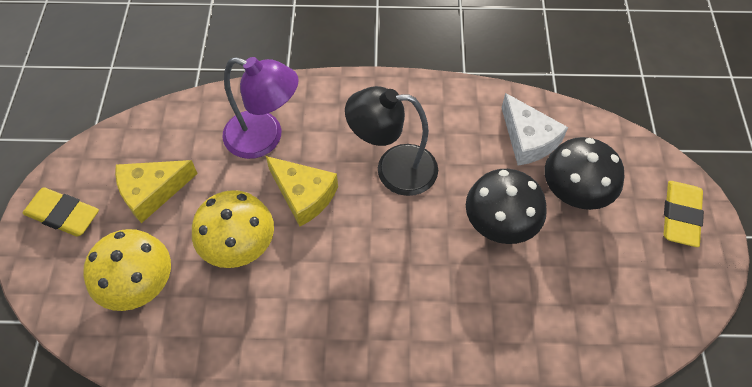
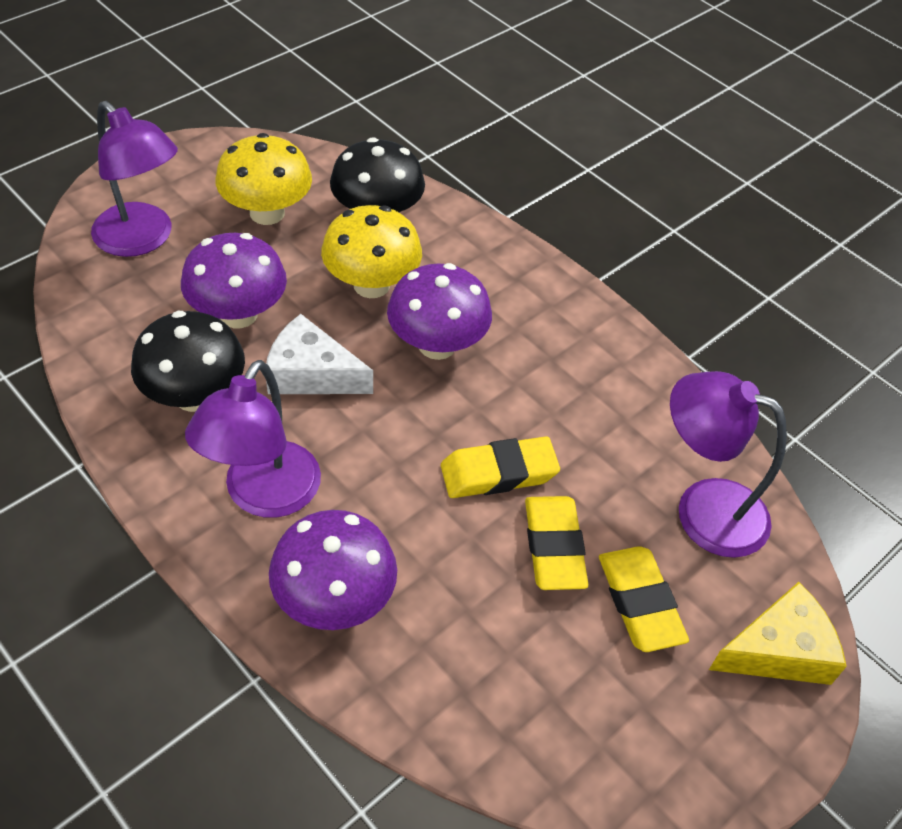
black lamp: [345,86,438,196] = 1 -> none = 0
purple lamp: [222,57,299,159] = 1 -> [91,101,178,257] [185,360,321,518] [670,371,787,558] = 3
purple mushroom: none = 0 -> [181,233,287,328] [269,510,397,630] [387,263,492,360] = 3
yellow cheese: [115,160,198,223] [266,156,338,226] = 2 -> [709,582,847,685] = 1
yellow eraser: [23,187,99,237] [663,181,704,247] = 2 -> [441,437,560,498] [525,496,588,590] [599,546,689,652] = 3

